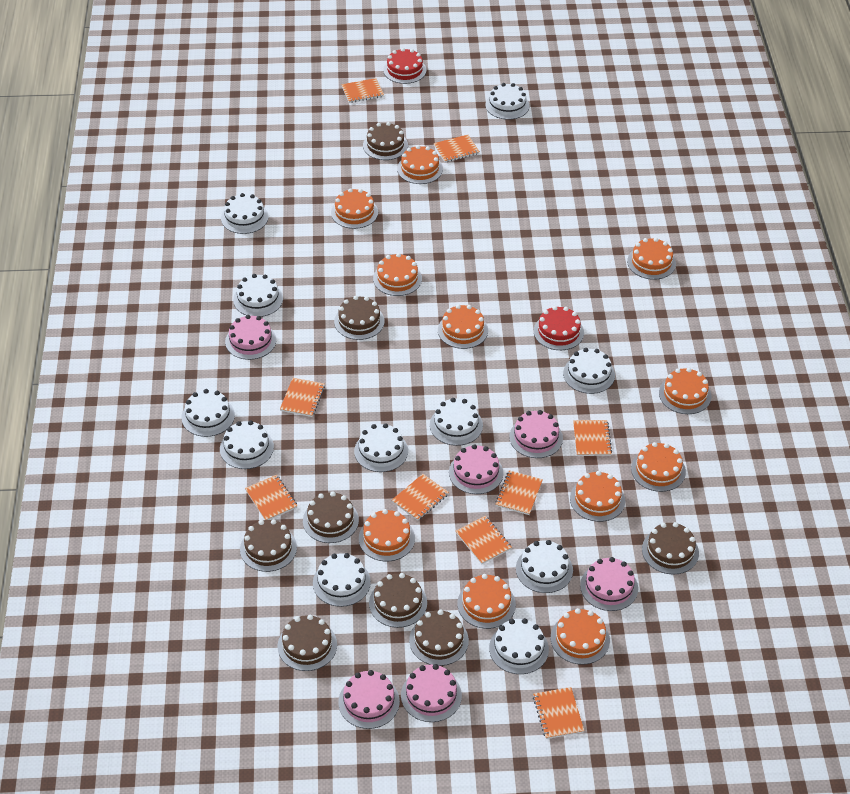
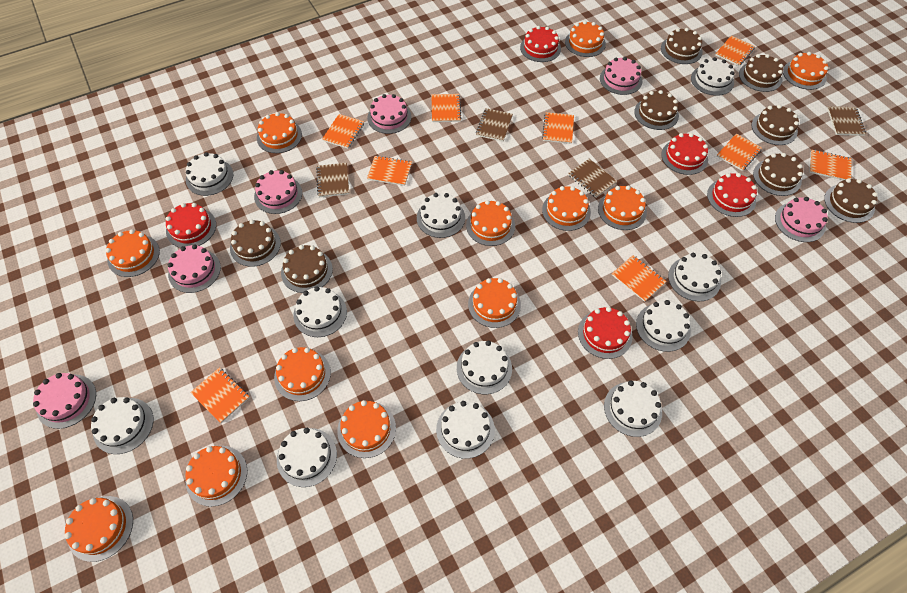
brown notebook: none = 0 -> [316,163,349,197] [476,108,513,142] [568,159,618,198] [827,106,866,136] = 4
orange cake: [331,188,378,229] [359,509,415,561] [373,253,422,296] [397,145,443,184] [438,304,488,349] [457,574,516,629] [551,608,610,665] [570,471,625,522] [627,238,676,280] [631,442,686,492] [659,368,711,414] = 11 -> [65,496,133,562] [105,229,160,277] [185,446,247,507] [257,112,302,153] [274,347,331,401] [337,400,396,458] [466,200,515,246] [468,278,521,328] [542,186,591,231] [565,21,606,57] [598,186,647,230] [783,52,829,90] = 12
red cake: [383,48,426,84] [534,306,584,350] = 2 -> [166,203,216,248] [520,26,561,62] [578,307,633,359] [661,133,708,175] [707,173,757,217] = 5

